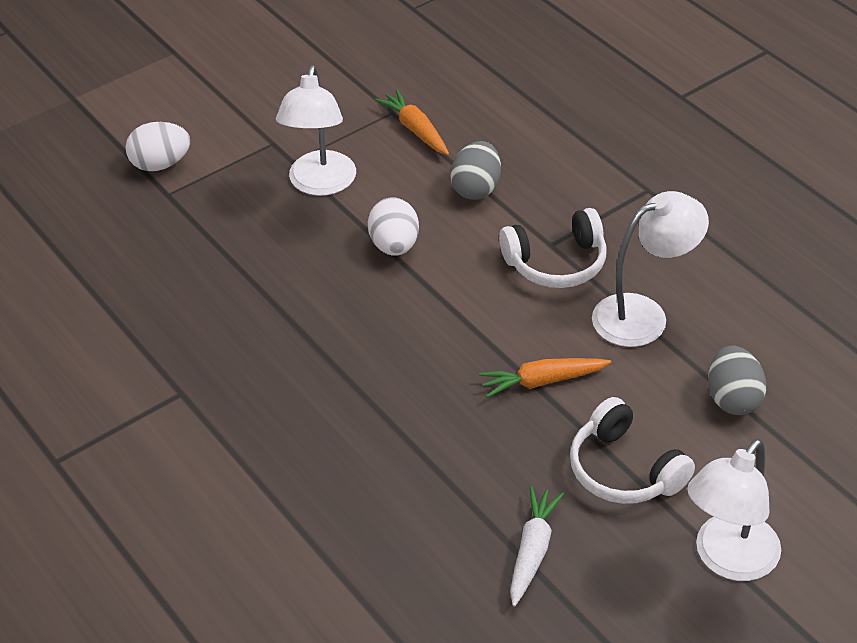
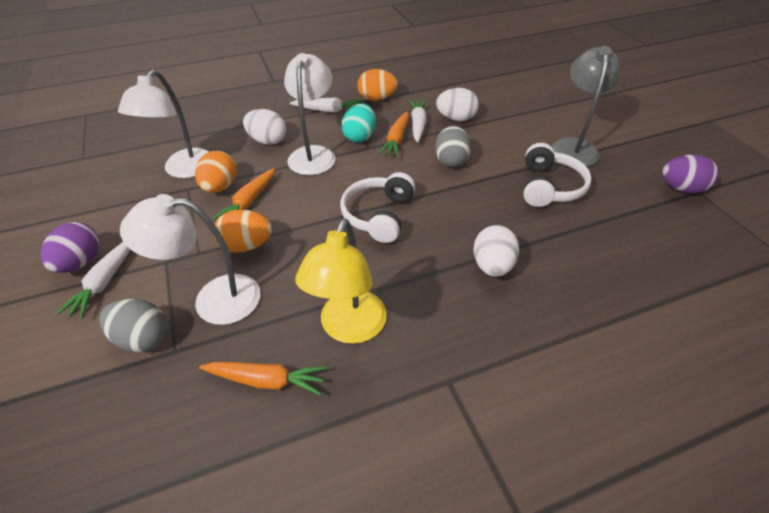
grey lamp: none = 0 -> [551,46,620,166] = 1
orange carrot: [375,89,449,155] [479,358,612,398] = 2 -> [199,362,327,395] [212,168,275,220] [378,111,409,157] = 3
orange egg: none = 0 -> [195,151,237,193] [214,209,272,252] [357,69,398,101] = 3
purple egg: none = 0 -> [41,222,99,273] [662,154,719,193] = 2
turquoise egg: none = 0 -> [341,103,376,142] = 1
white carrot: [510,486,564,607] = 1 -> [57,242,131,319] [290,97,364,112] [409,100,427,143] = 3
white egg: [126,122,190,171] [368,198,419,256] = 2 -> [243,109,286,145] [436,88,479,121] [473,225,519,277] = 3
yellow lamp: none = 0 -> [295,219,387,344] = 1

